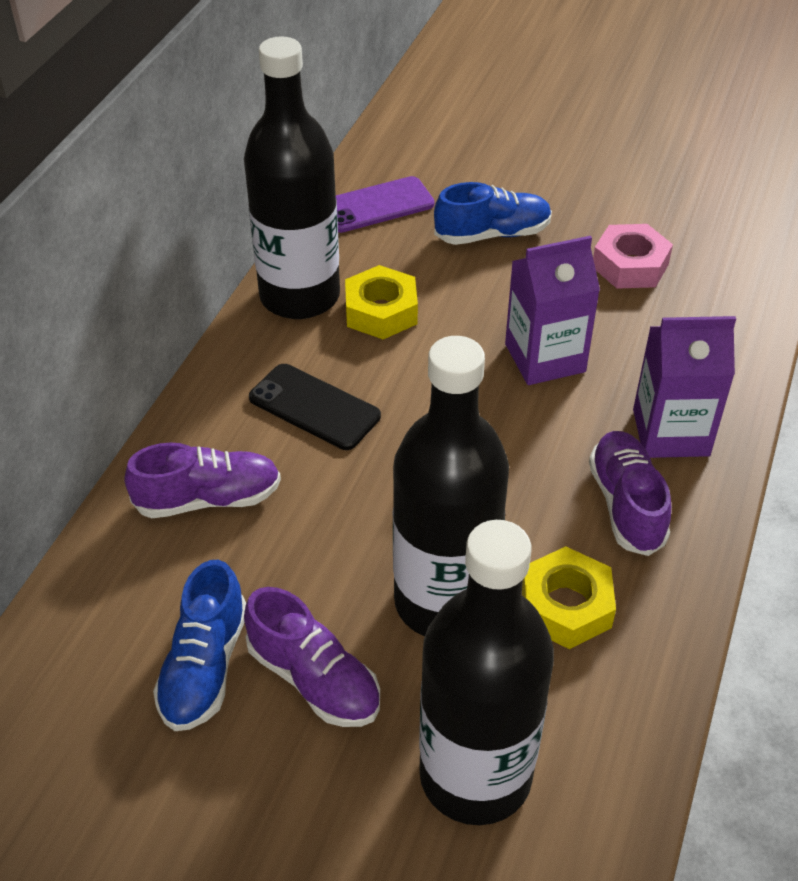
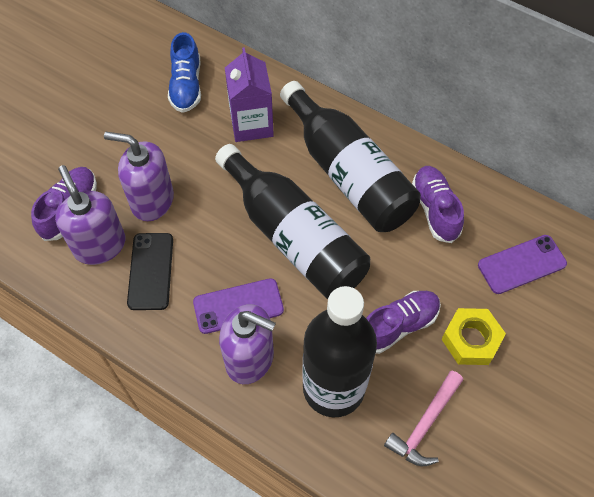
blue shoe: [153,560,246,731] [434,182,552,245] = 2 -> [168,32,201,113] = 1
pink hammer: none = 0 -> [384,371,463,466] = 1
pink nut: [593,224,673,289] = 1 -> none = 0
purple carton: [505,236,600,385] [633,316,736,458] = 2 -> [225,47,274,142] = 1
purple phone: [336,176,434,233] = 1 -> [193,278,284,334] [478,235,567,294] = 2
purple soap dispenser: none = 0 -> [55,165,125,265] [104,132,174,221] [219,304,276,384] = 3
yellow nut: [345,265,418,339] [522,546,616,649] = 2 -> [441,308,506,365] = 1

